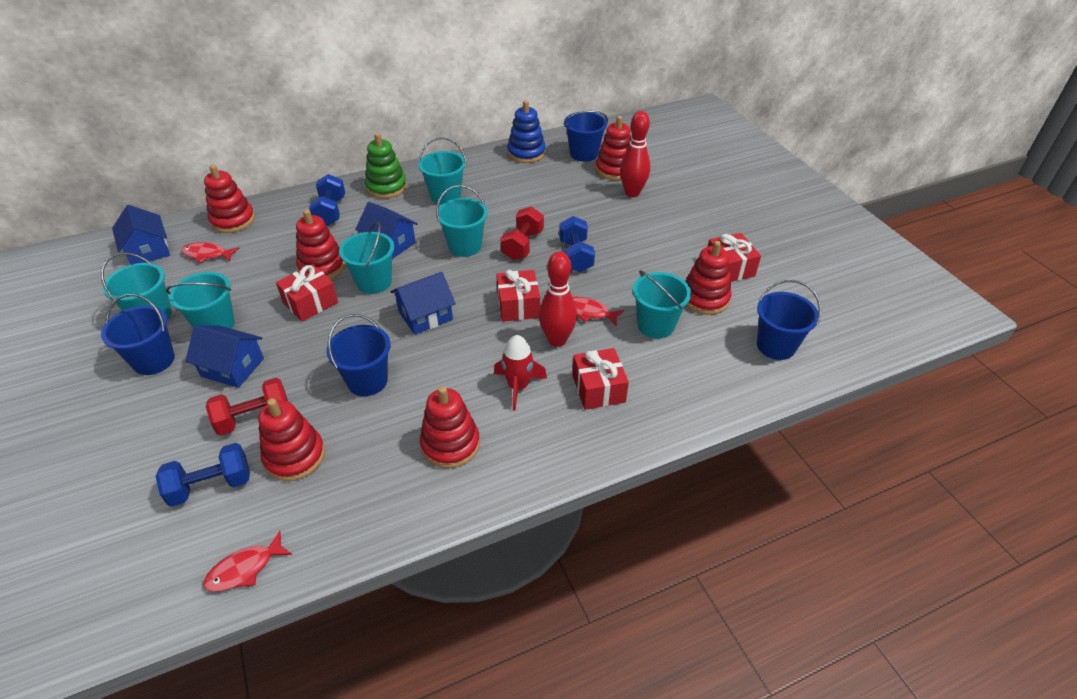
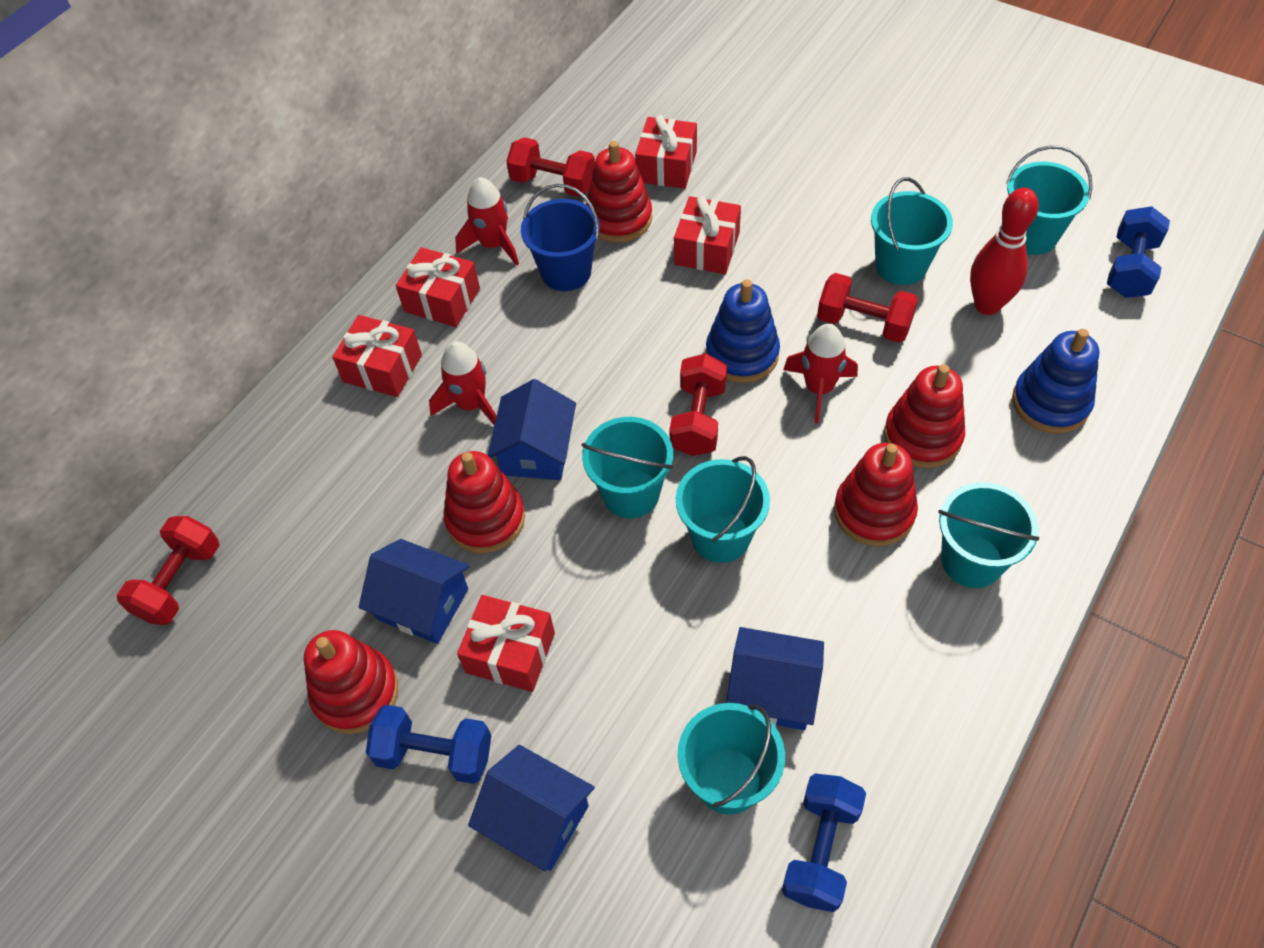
blue bucket: [101,294,175,375] [326,314,390,396] [563,111,608,162] [757,280,821,360] = 4 -> [521,184,600,291] = 1
blue stacking toy: [507,100,546,163] = 1 -> [706,279,780,383] [1012,329,1099,433] = 2
green stacking toy: [365,133,407,199] = 1 -> none = 0
red bowling pin: [539,251,577,347] [620,111,650,197] = 2 -> [970,188,1039,315] = 1
red dumbbell: [206,378,288,435] [501,206,544,260] = 2 -> [116,516,220,625] [506,137,595,197] [669,353,727,456] [817,273,918,343] = 4
red fish: [181,242,240,263] [203,531,292,592] [573,297,624,326] = 3 -> none = 0
red gift: [276,264,338,322] [496,270,540,322] [572,348,629,410] [708,233,761,282] = 4 -> [332,315,422,397] [396,247,480,327] [457,595,555,692] [635,115,697,189] [674,196,741,274] = 5
red rocket: [494,335,547,411] = 1 -> [429,341,497,425] [455,177,519,265] [783,324,858,423] = 3
red stacking toy: [204,165,255,233] [258,398,325,481] [296,209,345,279] [420,386,480,468] [595,116,631,180] [685,241,732,315] = 6 -> [304,630,398,734] [444,451,525,553] [586,141,652,243] [834,443,918,546] [884,364,965,468] = 5

